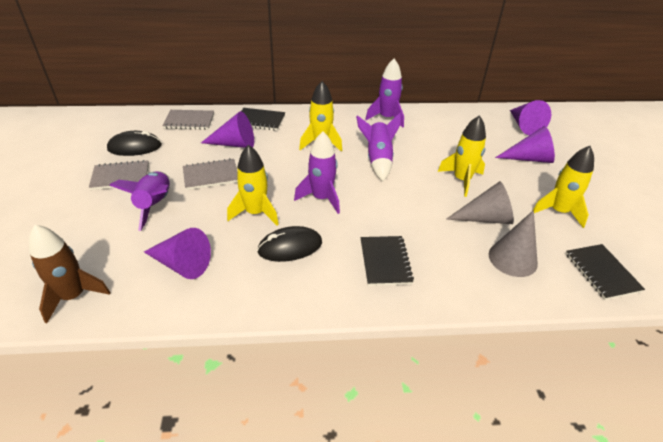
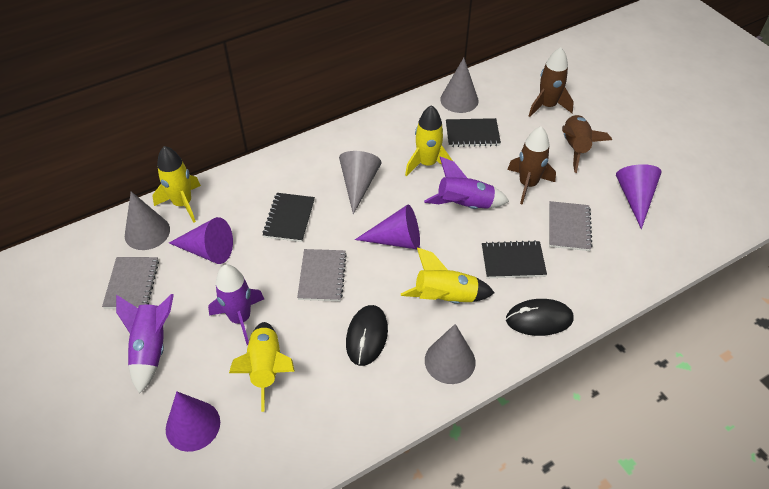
brown rocket: [29,225,111,323] = 1 -> [507,126,556,205] [529,47,574,117] [562,115,612,173] = 3
grey cone: [446,181,514,224] [489,210,538,277] = 2 -> [125,192,170,250] [339,151,381,214] [425,324,476,384] [440,58,479,113] = 4
purple rocket: [109,171,170,231] [294,132,340,214] [356,113,401,181] [365,58,404,128] = 4 -> [116,294,174,394] [208,264,264,345] [424,156,509,209] = 3

